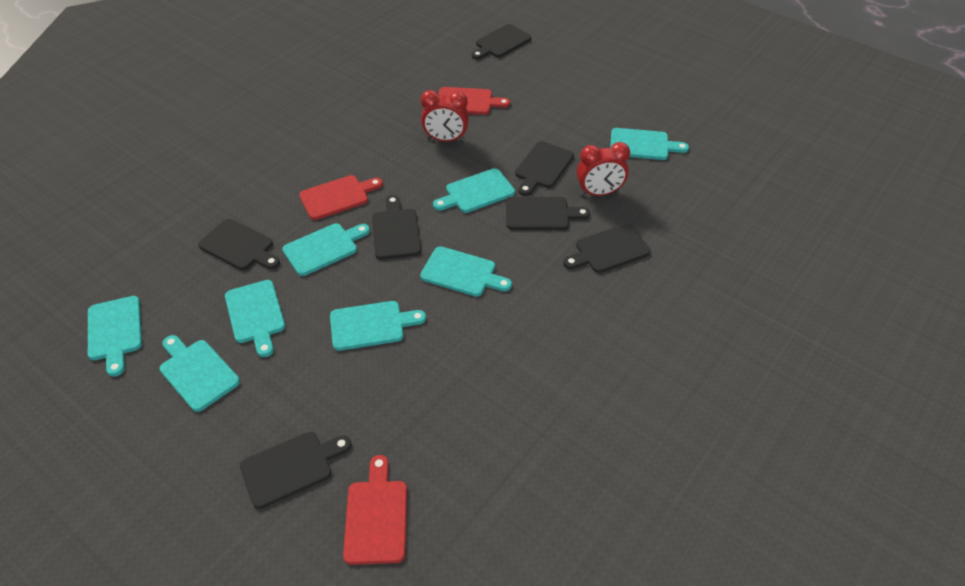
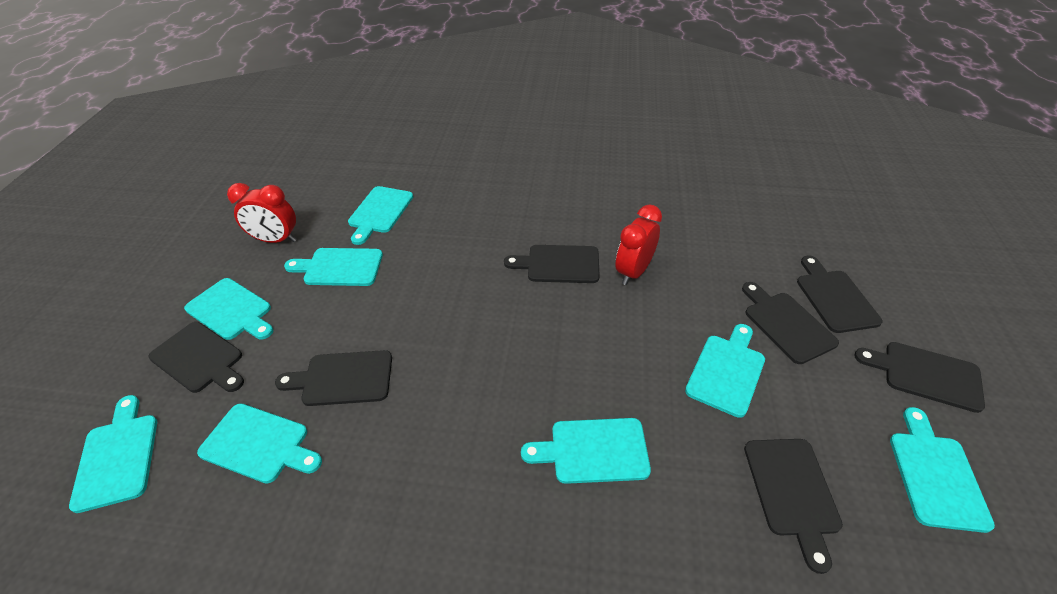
red cutting board: [299,175,383,220] [343,455,407,565] [439,87,510,115] = 3 -> none = 0

